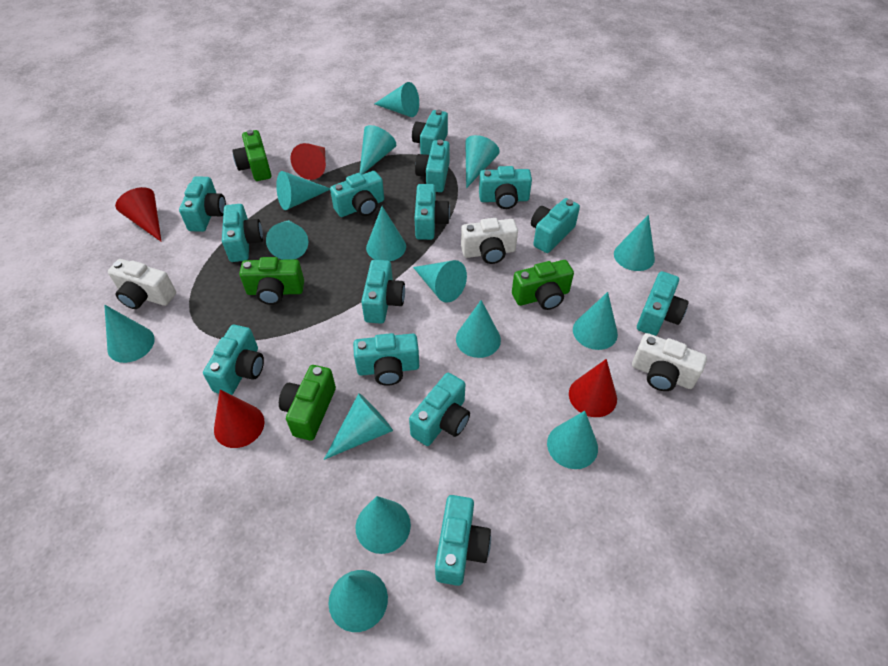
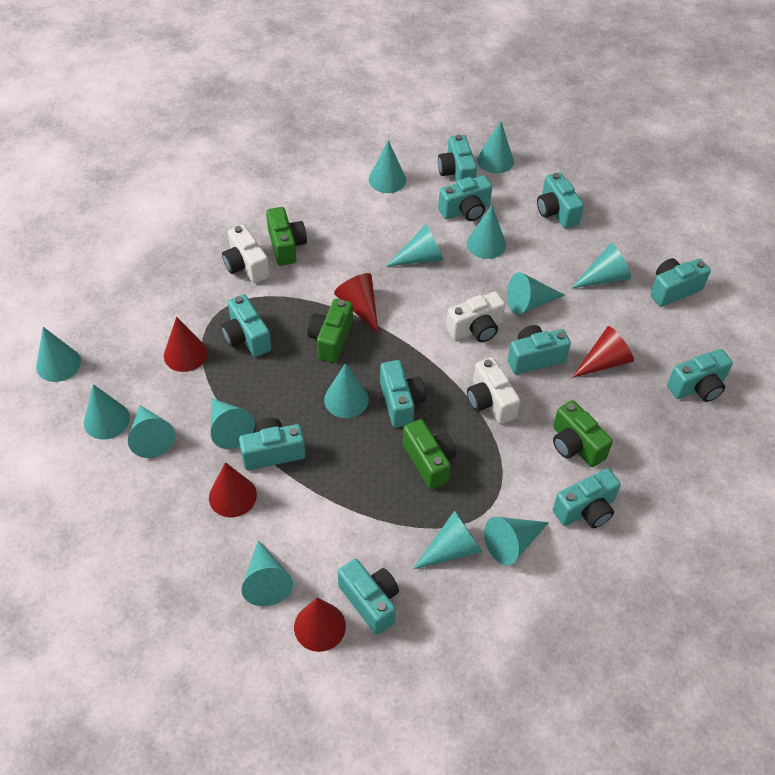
red cone: [115,187,162,242] [214,390,265,448] [290,143,326,180] [569,359,617,417] = 4 -> [164,317,207,372] [209,462,257,517] [294,598,346,652] [334,273,379,334] [572,326,634,378] = 5
turquoise camera: [179,176,226,232] [203,325,264,395] [222,204,263,262] [330,171,384,217] [353,333,419,386] [361,260,405,324] [409,373,470,446] [412,110,448,155] [414,184,450,240] [415,140,450,192] [435,495,491,586] [479,166,532,209] [531,198,580,253] [637,271,689,336] = 14 -> [221,294,271,357] [239,418,306,470] [338,559,399,635] [380,360,426,428] [438,135,477,183] [438,175,492,221] [508,325,571,374] [537,172,584,229] [552,469,621,528] [650,258,711,307] [667,349,733,402] = 11
turquoise cone: [104,305,155,363] [266,220,308,260] [276,171,330,210] [324,393,393,460] [329,570,388,632] [356,496,411,554] [360,125,396,174] [366,206,406,261] [374,82,419,117] [413,260,467,303] [456,300,501,358] [465,135,500,188] [547,411,598,469] [573,292,618,350] [614,215,655,271] = 15 -> [36,327,81,382] [84,384,130,440] [128,405,175,458] [211,399,255,449] [241,540,293,606] [324,363,369,418] [369,140,406,193] [386,224,444,266] [413,510,482,569] [467,205,506,259] [477,121,514,173] [484,517,549,565] [507,272,565,315] [571,243,631,288] = 14

